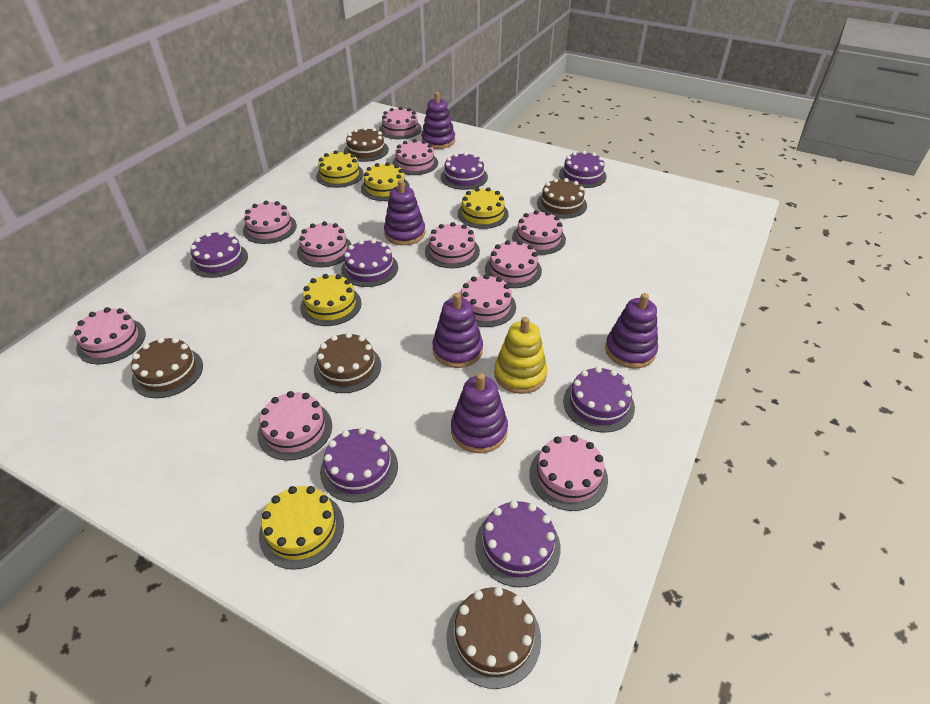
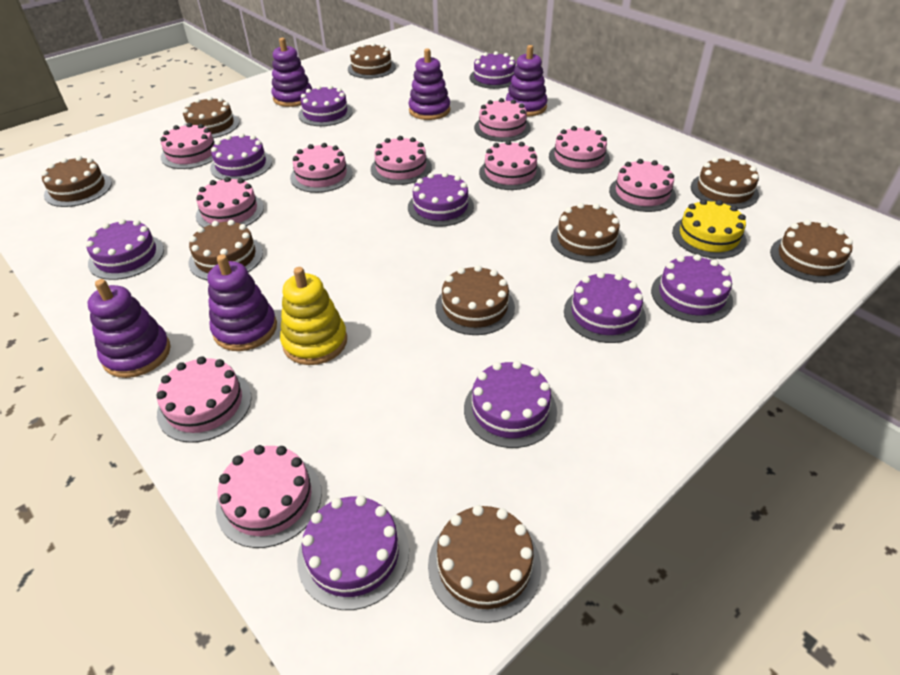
brown cake: [131,337,203,398] [314,332,381,393] [344,127,389,162] [446,587,541,689] [537,178,587,219] = 5 -> [41,156,112,207] [183,96,239,138] [189,220,263,280] [348,43,396,79] [428,505,541,623] [435,265,515,335] [551,203,623,262] [691,156,759,209] [770,219,853,283] = 9
pink cake: [74,307,146,364] [243,201,297,244] [258,391,332,461] [297,221,352,267] [379,107,422,139] [392,139,438,175] [425,222,480,268] [461,274,516,327] [485,240,542,288] [512,210,566,255] [529,435,608,511] = 11 -> [156,356,252,443] [160,123,215,169] [196,177,264,228] [216,445,322,548] [290,143,353,193] [371,136,432,185] [474,98,531,142] [479,140,542,190] [549,126,610,174] [609,159,676,212] = 10
purple cake: [190,230,248,278] [320,427,398,503] [341,239,398,287] [441,152,488,190] [475,500,561,587] [559,151,607,188] [563,367,635,433] = 7 -> [86,219,164,280] [210,133,272,180] [297,495,409,610] [298,85,353,126] [408,172,474,226] [464,361,557,448] [470,51,516,89] [564,271,646,343] [651,254,733,323] = 9
yellow cake: [259,486,344,569] [300,274,362,326] [316,150,364,188] [361,162,409,201] [458,187,509,229] = 5 -> [672,199,747,259] = 1

